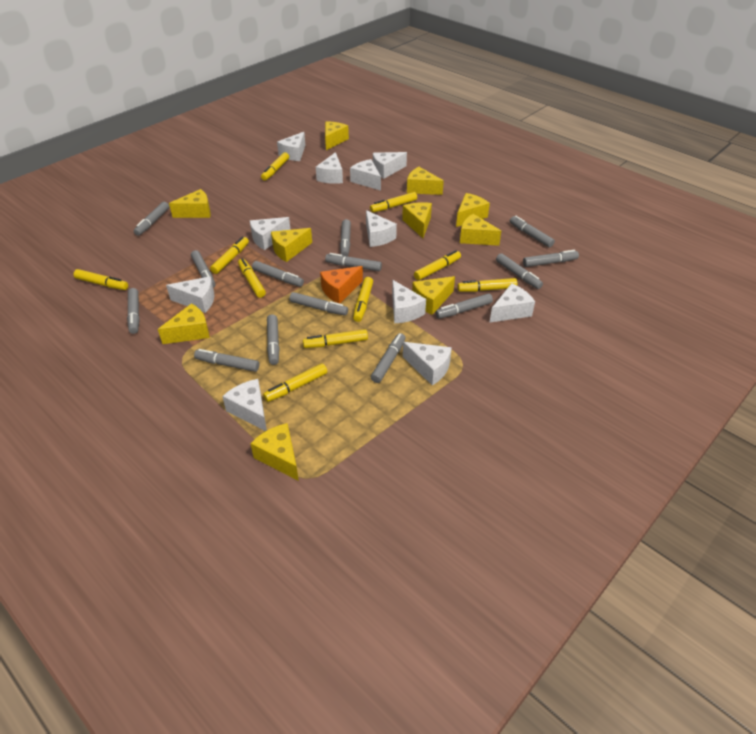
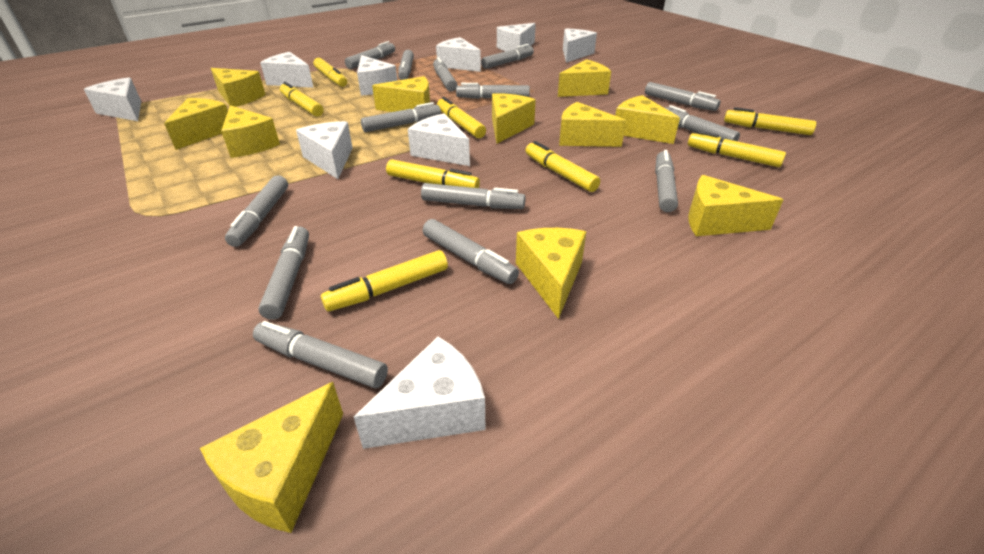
orange cheese: [320,266,363,303] = 1 -> none = 0
white cheese: [166,276,214,313] [222,379,267,431] [250,217,291,250] [277,132,305,161] [316,152,343,184] [350,159,381,191] [366,210,397,247] [373,152,407,179] [392,280,426,323] [403,342,452,385] [489,283,535,323] = 11 -> [84,77,141,121] [260,52,314,88] [296,121,353,179] [354,337,485,449] [357,55,397,95] [408,113,470,166] [436,37,481,72] [497,23,536,51] [563,29,597,63] = 9
yellow cheese: [158,303,210,344] [169,189,211,218] [250,423,299,481] [271,228,312,262] [325,122,349,150] [402,202,432,238] [407,167,444,195] [412,276,455,315] [456,193,490,227] [460,214,501,246] = 10 -> [164,98,228,150] [200,382,343,533] [211,68,266,107] [221,105,280,158] [372,76,430,112] [492,93,536,144] [516,228,586,319] [558,59,611,97] [559,102,626,147] [615,95,680,144] [688,175,783,236] = 11
yellow marker: [73,269,128,290] [210,237,249,274] [238,258,266,298] [261,152,289,181] [263,363,327,402] [303,329,368,348] [353,277,373,322] [370,192,417,213] [414,250,461,280] [457,278,517,292] = 10 -> [280,82,324,117] [313,58,347,87] [321,250,448,311] [386,159,480,188] [437,97,486,138] [525,141,600,192] [688,131,786,167] [724,107,816,135] = 8

